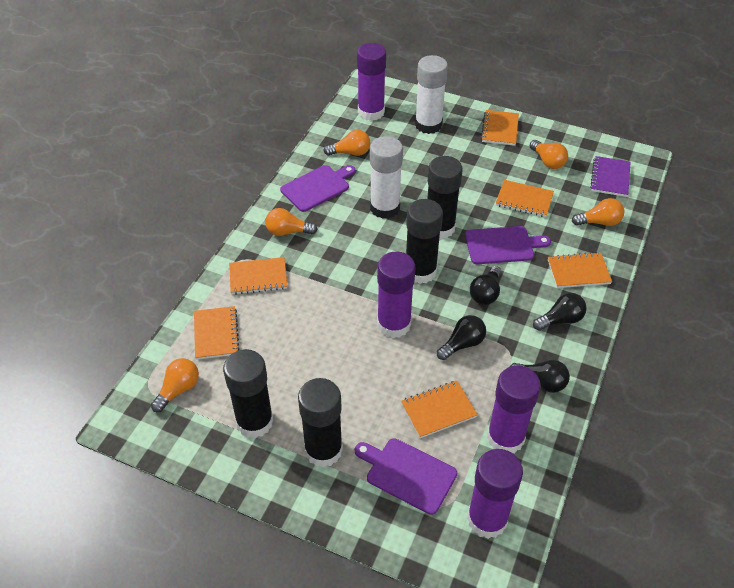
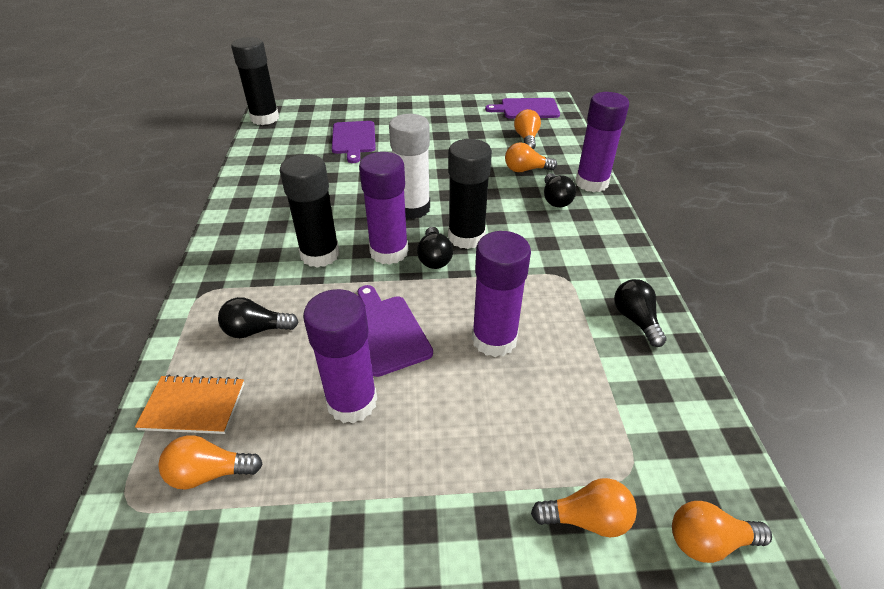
black glue stick: [223,349,274,438] [298,378,343,468] [406,199,443,284] [427,156,463,239] = 4 -> [231,37,279,125] [280,154,340,268] [448,139,492,249] = 3
orange notebook: [194,306,239,360] [229,257,287,295] [401,381,478,438] [481,110,519,146] [496,180,554,217] [548,252,612,288] = 6 -> [135,375,245,434] = 1
purple notebook: [590,156,631,197] = 1 -> none = 0
white glue stick: [370,136,403,219] [415,55,448,134] = 2 -> [389,114,430,219] = 1

